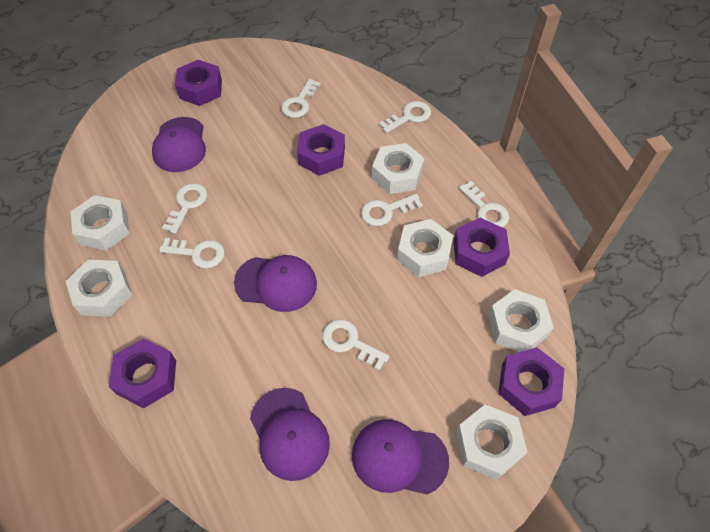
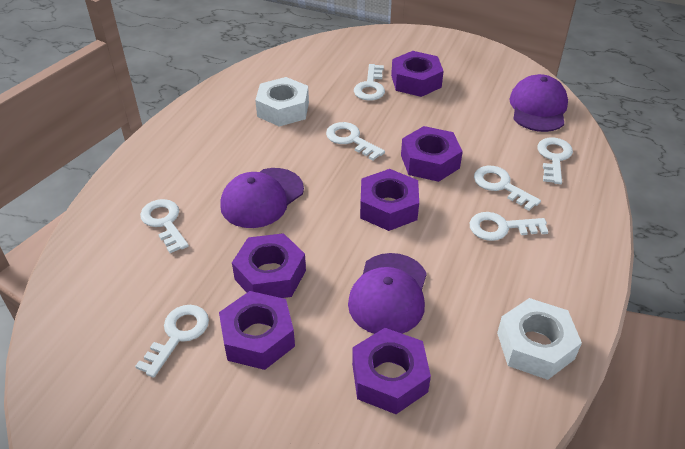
purple cap: [152,117,206,172] [234,255,317,312] [250,388,330,481] [352,419,449,495] = 4 -> [220,168,304,228] [348,253,427,334] [509,74,568,132] = 3
purple nut: [109,339,176,408] [175,60,222,106] [297,124,345,176] [454,218,510,277] [498,347,564,416] = 5 -> [219,291,295,370] [232,233,306,298] [352,328,431,414] [360,169,419,231] [391,51,444,97] [401,126,463,182] = 6
white nut: [66,260,133,317] [71,195,130,251] [372,143,424,194] [397,219,453,277] [456,404,528,480] [488,289,554,352] = 6 -> [255,77,309,127] [497,298,582,380] = 2

